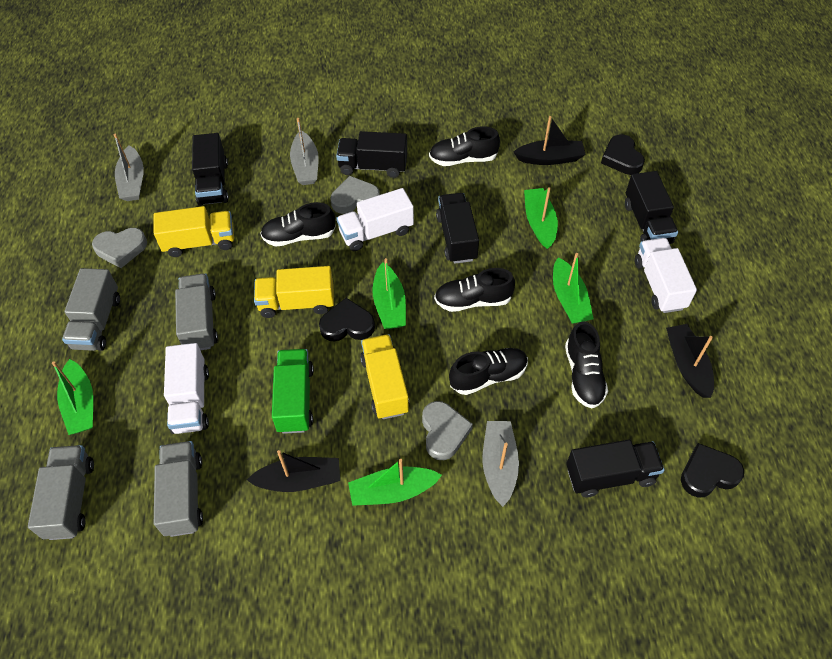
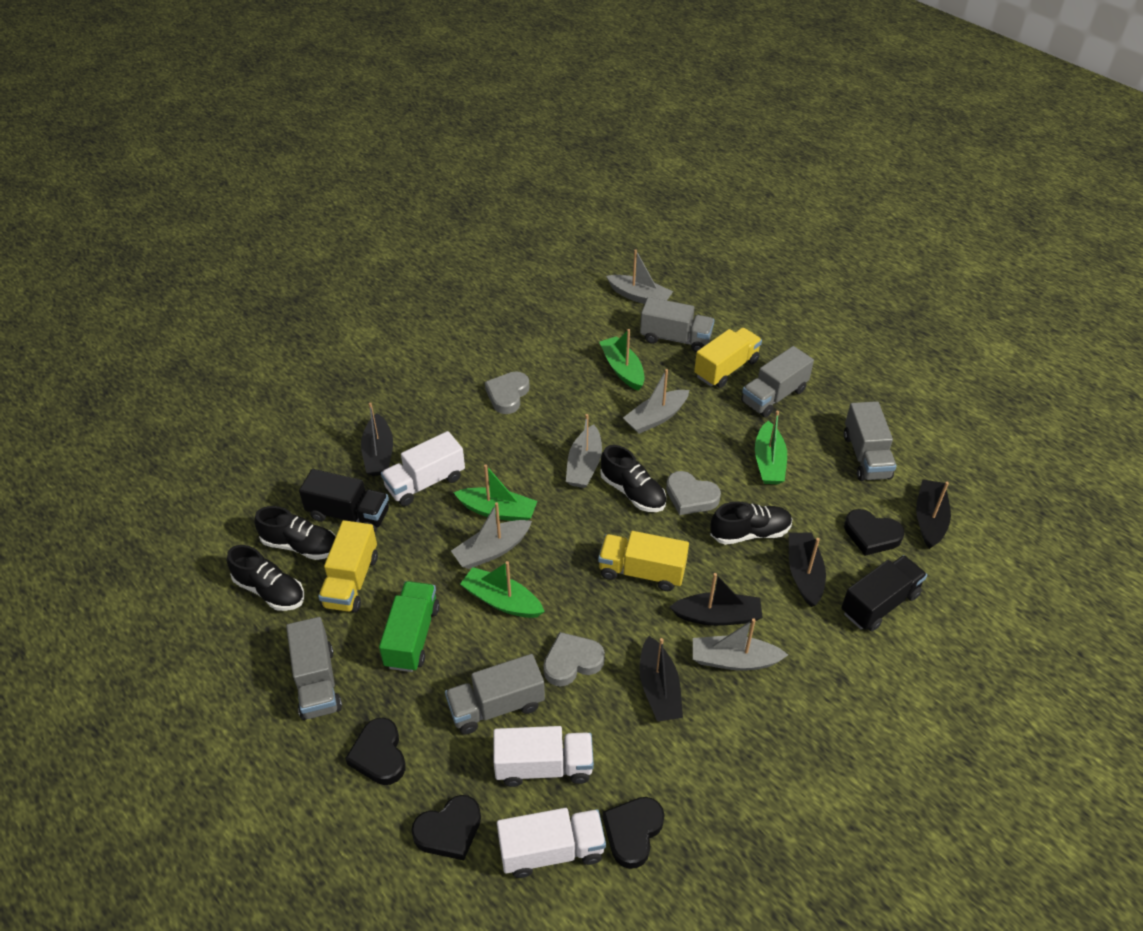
black boat: [247,450,340,492] [514,116,586,165] [666,324,714,398] = 3 -> [361,402,393,476] [639,636,683,722] [669,573,763,626] [789,532,826,607] [916,479,951,549] = 5
black heart: [319,298,375,341] [601,134,645,175] [681,443,744,498] = 3 -> [345,717,406,785] [411,795,481,861] [603,797,665,869] [844,509,904,556] = 4
black shoe: [260,202,336,247] [429,126,500,166] [434,268,515,312] [449,348,528,395] [565,321,608,408] = 5 -> [227,545,304,611] [254,506,336,560] [600,445,666,512] [710,501,792,545] = 4
black truck: [192,133,229,206] [336,131,407,178] [436,193,479,264] [566,439,665,497] [625,171,678,244] = 5 -> [299,469,389,532] [841,555,927,631] = 2
green boat: [52,359,93,435] [348,459,442,506] [372,258,406,329] [524,187,558,249] [553,253,594,324] = 5 -> [453,465,537,521] [460,561,545,618] [599,329,645,391] [755,411,787,484] = 4
grey boat: [113,133,144,201] [290,118,319,185] [482,421,519,507] = 3 -> [451,502,532,569] [566,414,602,488] [606,249,673,304] [623,369,689,434] [693,619,788,671] = 5
grey truck: [28,445,94,540] [62,268,120,351] [154,441,203,537] [175,274,218,350] = 4 -> [286,617,342,720] [445,654,545,734] [640,297,714,352] [741,346,814,418] [844,401,897,481] = 5

